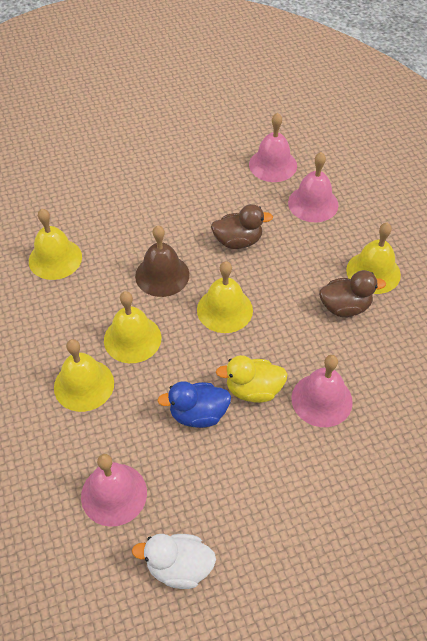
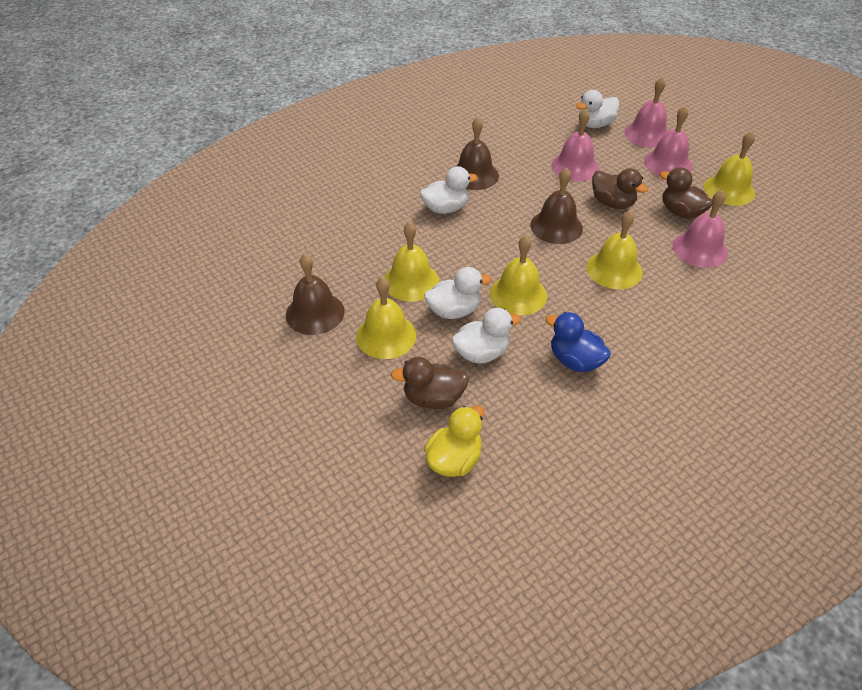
brown bell: [135,226,189,297] = 1 -> [286,254,345,335] [455,117,499,190] [530,167,583,244] = 3
brown duck: [211,204,273,249] [319,270,386,317] = 2 -> [391,357,469,409] [592,168,648,209] [660,167,712,219] = 3
white duck: [132,534,216,589] = 1 -> [420,166,478,214] [424,267,491,319] [452,308,521,363] [576,90,619,128] = 4

